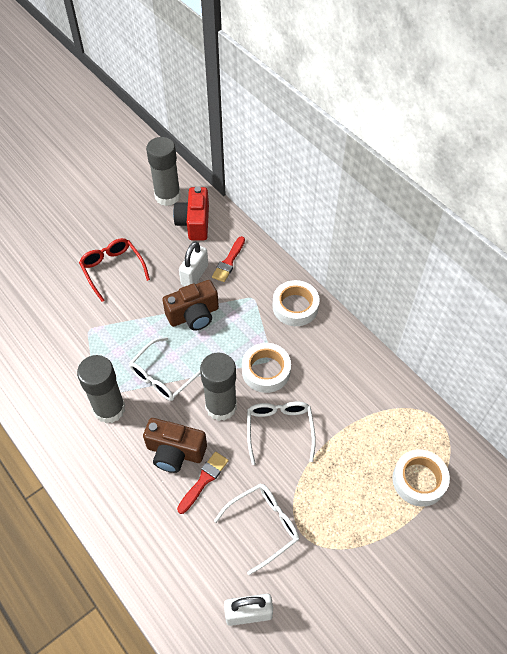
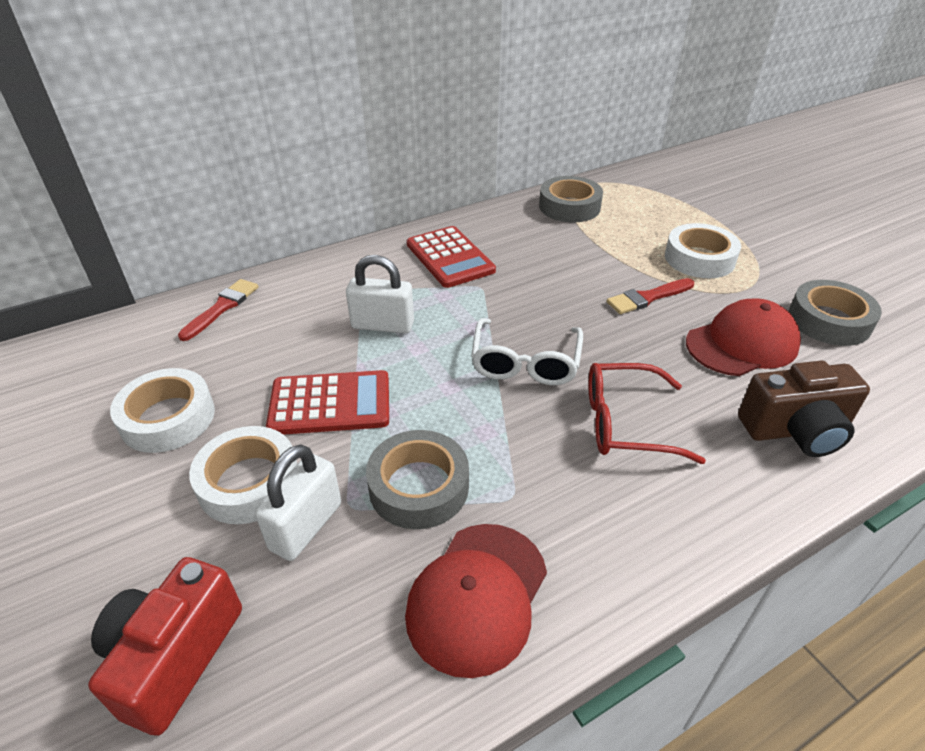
brown camera: [143,418,207,473] [162,280,219,330] = 2 -> [738,361,870,457] = 1
grey glue stick: [77,355,125,423] [146,137,181,206] [200,352,237,421] = 3 -> none = 0
grey tape: none = 0 -> [366,430,469,529] [539,176,603,222] [788,280,882,346] = 3
red calculator: none = 0 -> [266,370,389,435] [407,226,496,288] = 2
red cap: none = 0 -> [405,524,547,678] [686,299,801,376] = 2
white glasses: [129,337,201,401] [214,483,299,575] [247,402,316,465] = 3 -> [471,318,583,385] = 1

